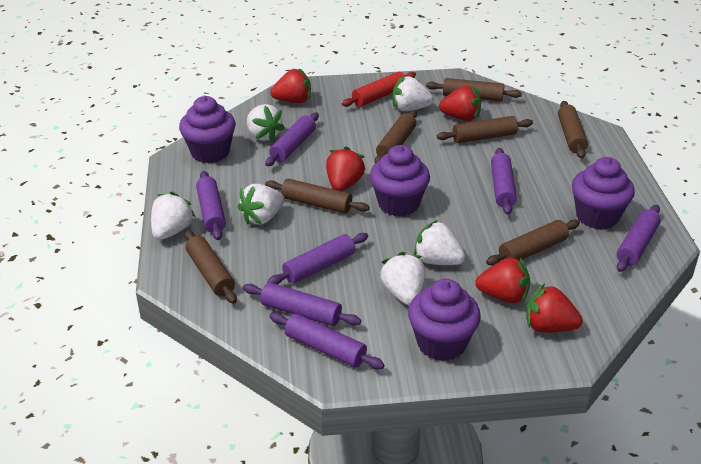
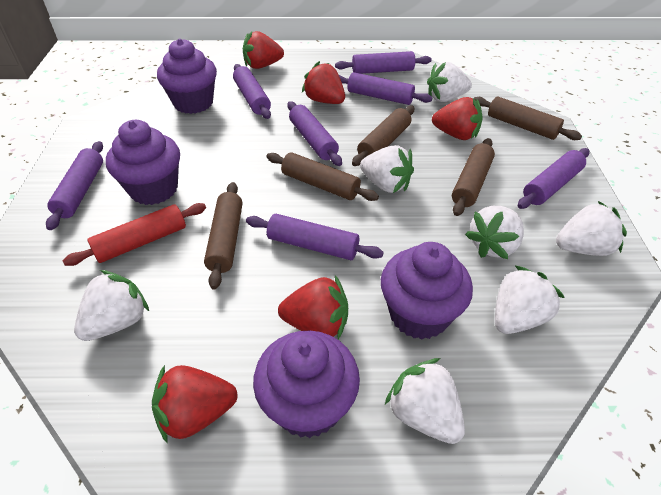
brown rolling pin: [185,230,237,304] [265,178,370,214] [375,110,417,163] [426,78,522,101] [437,116,533,143] [486,220,580,265] [558,101,588,159] = 7 -> [204,182,243,289] [267,152,379,201] [352,106,414,166] [452,138,495,216] [474,97,582,140] = 5
white strawberry: [151,192,196,240] [238,184,284,225] [247,104,285,142] [379,252,425,305] [392,76,434,111] [413,220,465,265] = 6 -> [74,270,149,341] [360,145,414,193] [385,358,465,444] [427,62,472,102] [465,206,524,259] [495,265,565,334] [556,201,627,256] = 7

